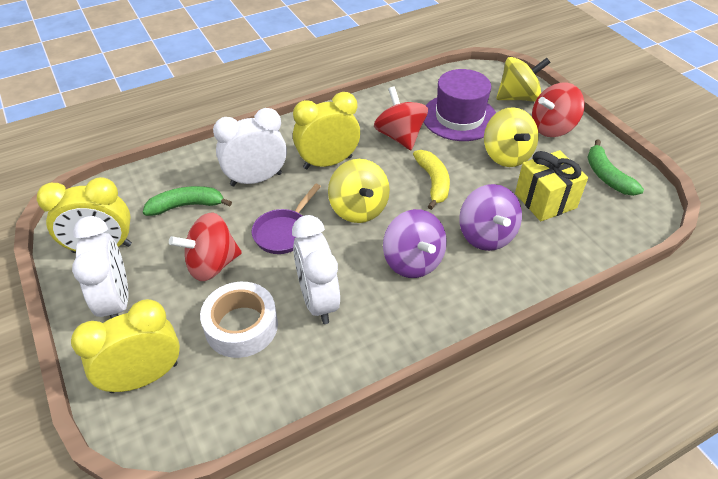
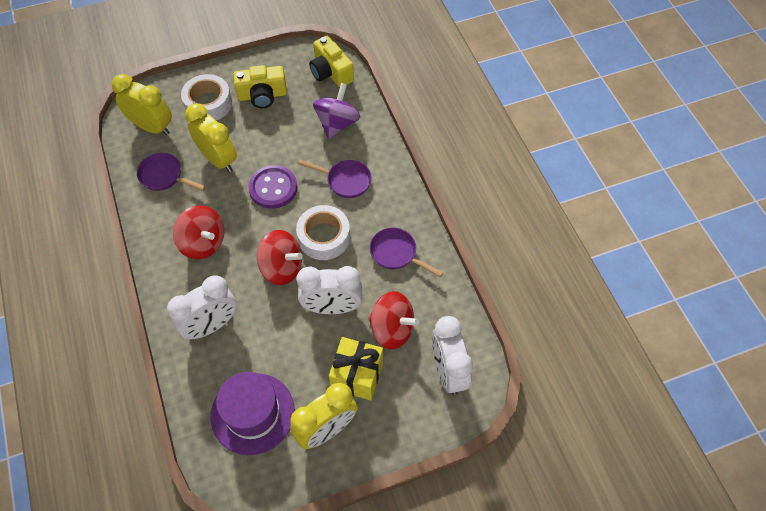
green banana: [143,186,232,216] [588,139,644,196] = 2 -> none = 0
purple button: none = 0 -> [248,165,297,209] = 1
purple pan: [252,183,321,254] = 1 -> [137,153,206,191] [298,159,372,198] [370,228,443,277] = 3
purple spinning top: [383,209,447,278] [459,184,522,251] = 2 -> [313,83,360,139] = 1
white tape: [200,282,278,358] = 1 -> [181,74,232,120] [296,205,350,260] = 2
yellow banana: [413,150,450,210] = 1 -> none = 0
yellow camera: none = 0 -> [233,65,287,108] [309,36,354,87] = 2
yellow spinning top: [328,159,390,223] [484,107,539,167] [496,57,551,102] = 3 -> none = 0

